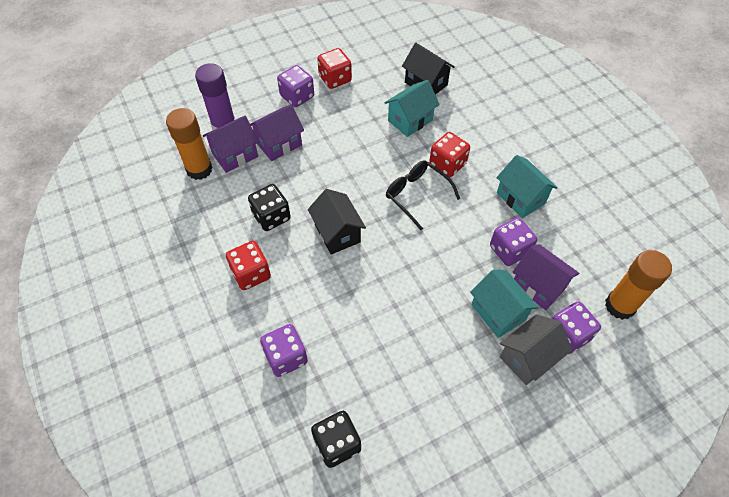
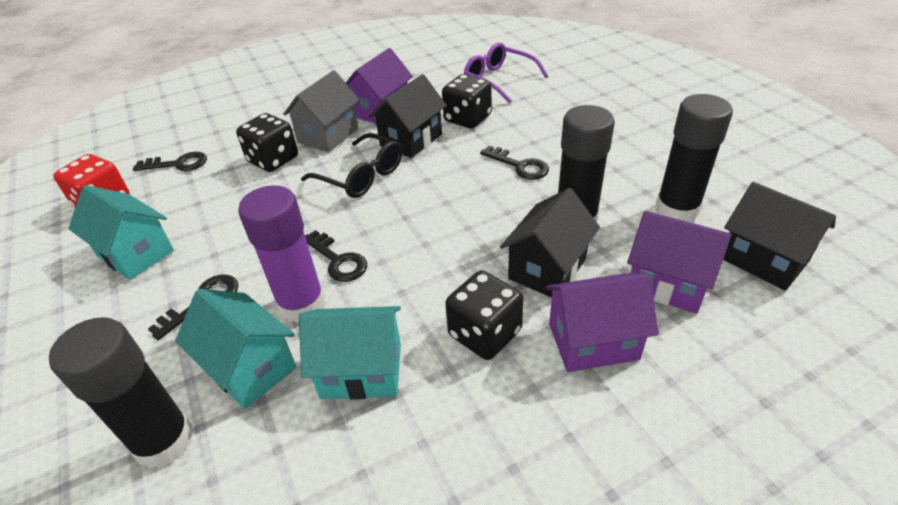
black dice: [248,184,291,231] [311,411,361,468] = 2 -> [236,113,298,172] [442,74,492,129] [445,270,524,360] = 3
black glue stick: none = 0 -> [49,317,194,469] [558,105,615,222] [655,94,733,222] = 3
black house: [308,189,366,254] [402,43,455,95] = 2 -> [369,74,447,158] [500,188,600,298] [723,182,836,291] = 3
black key: none = 0 -> [133,152,207,171] [148,274,239,340] [305,230,367,282] [480,146,549,180] = 4
orange glue stick: [166,108,213,180] [605,250,672,320] = 2 -> none = 0
purple dice: [260,324,308,377] [277,65,314,107] [490,218,537,266] [552,302,601,354] = 4 -> none = 0
purple glasses: none = 0 -> [464,42,548,104] = 1
red dice: [226,241,271,290] [317,48,352,89] [429,132,470,177] = 3 -> [53,154,130,208] = 1

